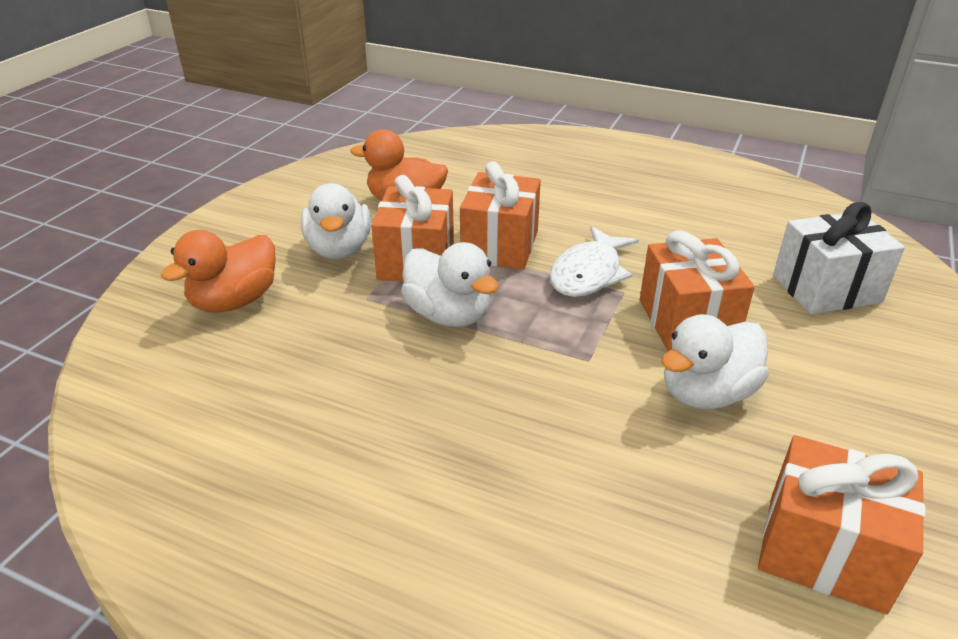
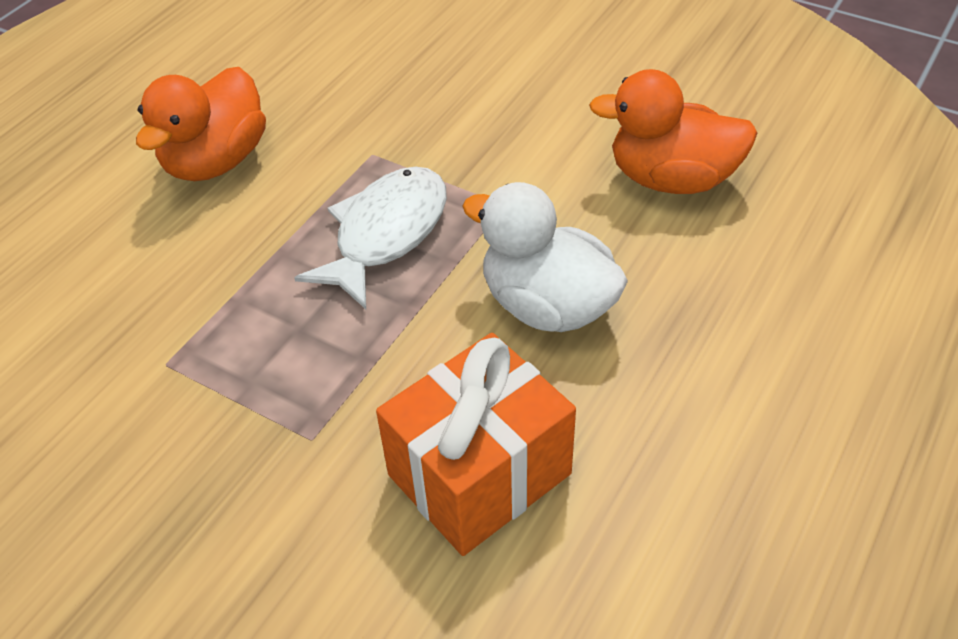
orange gift: [371,175,454,282] [460,161,541,270] [640,230,755,351] [758,435,925,614] = 4 -> [376,333,576,556] = 1
white duck: [301,183,371,259] [401,242,499,327] [661,314,769,409] = 3 -> [462,182,628,332] = 1
white gift: [773,202,905,314] = 1 -> none = 0

